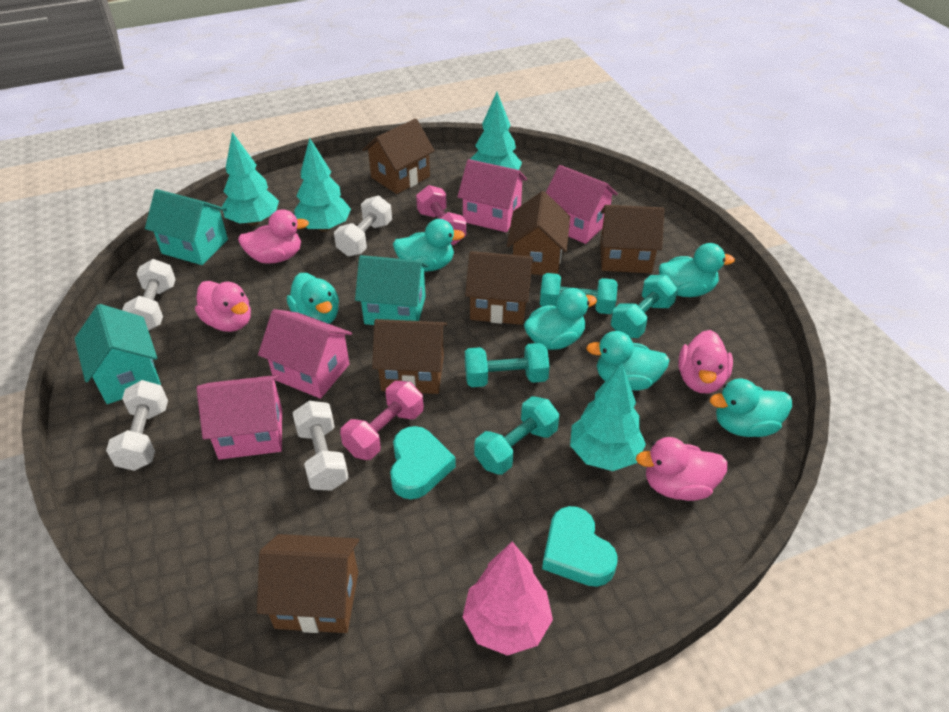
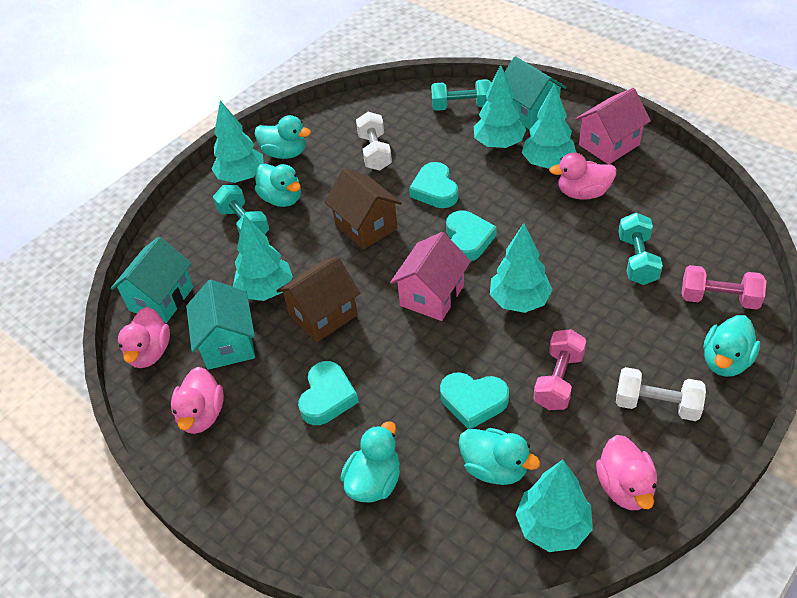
brown house: [257,534,359,633] [362,118,435,194] [372,319,447,394] [465,251,534,325] [507,191,570,275] [600,205,664,273] = 6 -> [277,257,360,343] [324,169,402,250] = 2
pink house: [197,375,282,460] [258,309,352,399] [457,159,527,232] [546,165,618,244] = 4 -> [390,232,471,321] [575,88,651,165] = 2
pink tree: [462,542,553,656] = 1 -> none = 0
turquoise duck: [287,273,339,324] [393,219,465,272] [524,288,597,350] [586,331,670,390] [659,243,735,297] [710,379,792,437] = 6 -> [255,115,311,159] [255,164,301,207] [341,421,400,502] [459,428,540,485] [703,315,760,377] = 5
turquoise dumbbell: [465,343,550,387] [474,396,560,475] [540,273,618,314] [611,275,678,338] = 4 -> [213,185,269,235] [431,79,491,111] [618,213,663,285] = 3
turquoise heart: [390,426,456,499] [542,506,617,587] = 2 -> [298,361,359,425] [409,162,458,208] [440,372,509,429] [446,211,497,261] = 4
turquoise tree: [222,132,279,226] [294,138,351,232] [471,92,522,170] [570,364,646,471] = 4 -> [211,100,264,183] [233,214,293,301] [474,65,526,149] [490,223,553,313] [516,460,593,552] [522,83,577,169] = 6
white dumbbell: [106,380,168,471] [122,259,176,331] [293,401,349,491] [334,196,392,256] = 4 -> [356,112,392,171] [616,367,706,421] = 2

